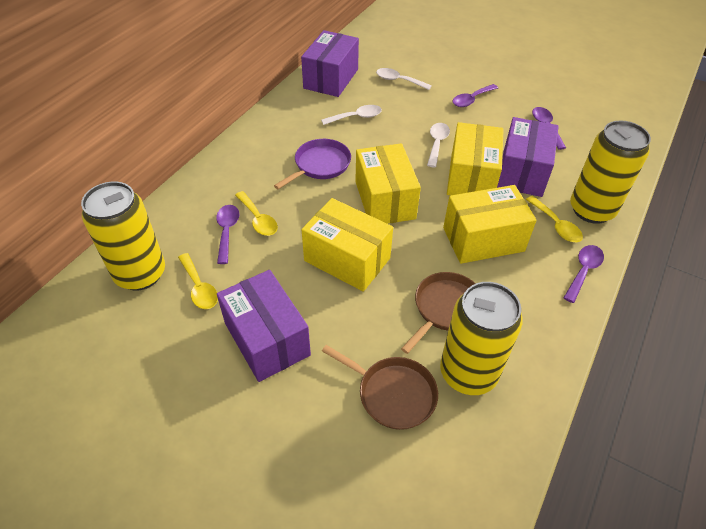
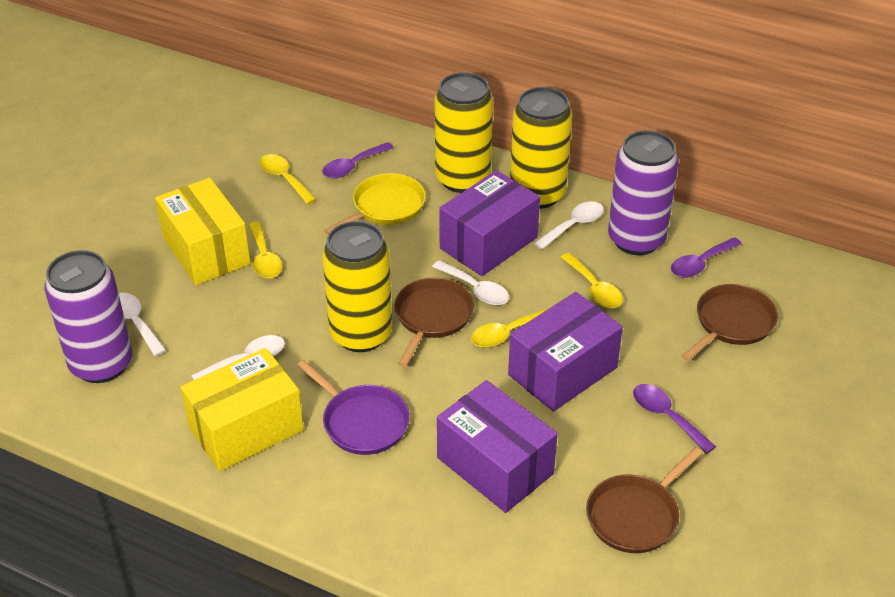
brown pan: [322,345,438,430] [401,272,476,354] = 2 -> [394,277,474,367] [586,447,703,553] [682,284,778,361] = 3
purple can: none = 0 -> [44,250,132,383] [608,130,679,255] = 2
purple spoon: [216,205,239,264] [453,84,498,107] [532,107,566,150] [563,245,604,303] = 4 -> [322,142,394,178] [633,384,716,454] [671,237,742,278] = 3
white spoon: [321,105,382,125] [376,68,432,90] [427,123,450,167] = 3 -> [119,293,166,356] [191,335,285,380] [432,260,509,305] [534,201,604,250] = 4
yellow box: [302,198,393,292] [355,143,421,224] [443,185,537,264] [447,122,504,195] = 4 -> [155,178,251,285] [181,348,304,471] = 2
yellow pan: none = 0 -> [324,173,426,235] = 1
yellow spoon: [178,253,218,309] [235,191,278,236] [526,196,583,242] = 3 -> [249,222,282,278] [260,154,317,204] [471,308,549,348] [560,253,623,308] = 4

